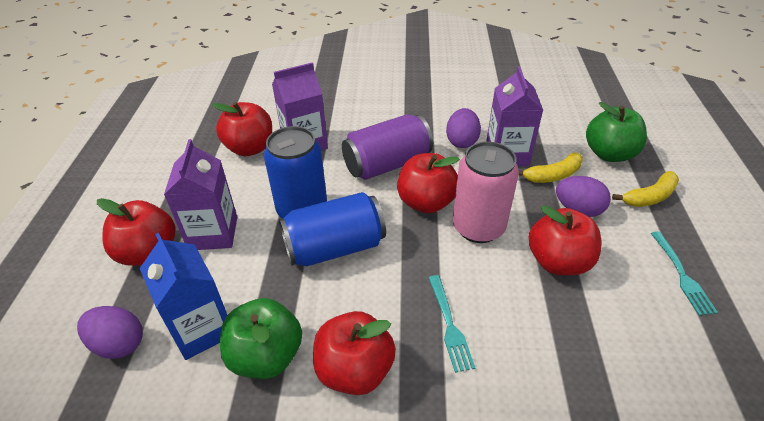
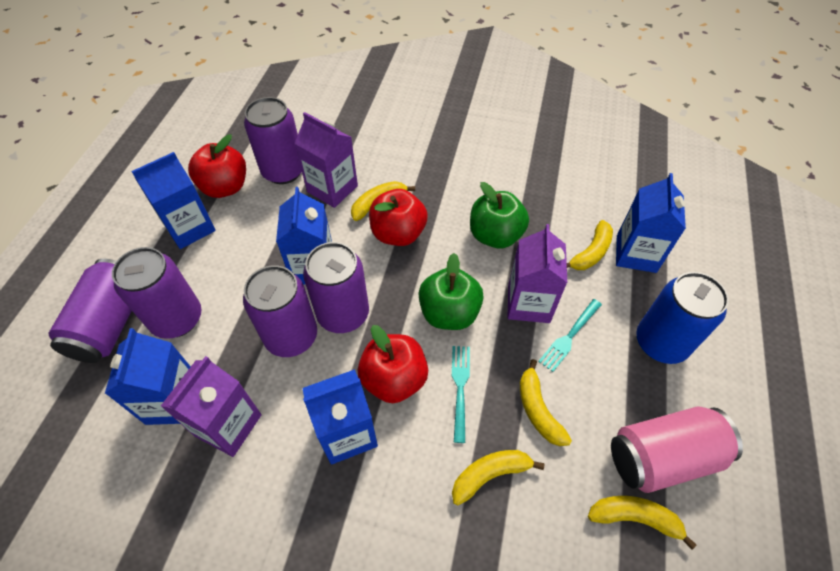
blue can: [264,126,327,218] [279,192,386,266] = 2 -> [636,272,729,364] = 1
blue carton: [140,233,227,360] = 1 -> [105,328,191,425] [131,152,216,249] [276,187,332,285] [302,369,378,465] [616,173,686,273] = 5
purple can: [342,114,433,180] = 1 -> [48,259,132,363] [112,247,201,339] [243,265,317,357] [244,97,302,184] [303,242,369,333] = 5
purple egg: [77,306,143,359] [446,108,481,148] [556,176,611,217] = 3 -> none = 0
red apple: [97,198,176,266] [212,102,272,156] [313,311,396,395] [397,153,459,213] [529,205,601,275] = 5 -> [188,134,246,198] [358,325,428,403] [369,189,428,246] = 3
yellow banana: [519,152,583,183] [612,171,679,207] = 2 -> [351,181,415,221] [452,450,545,505] [520,359,572,446] [567,220,613,270] [588,496,696,550] = 5

